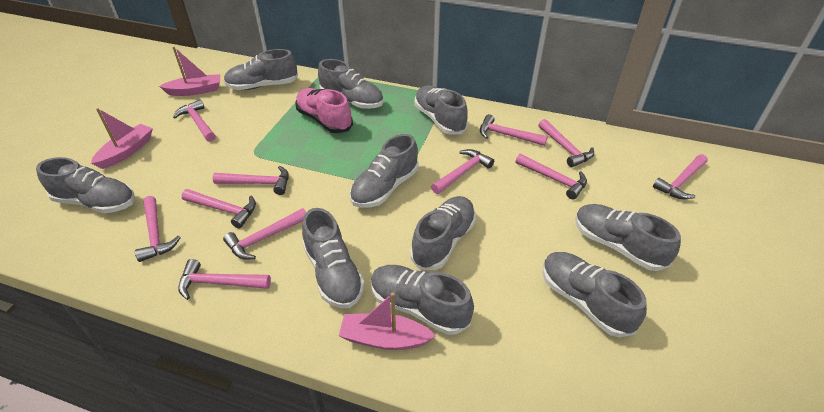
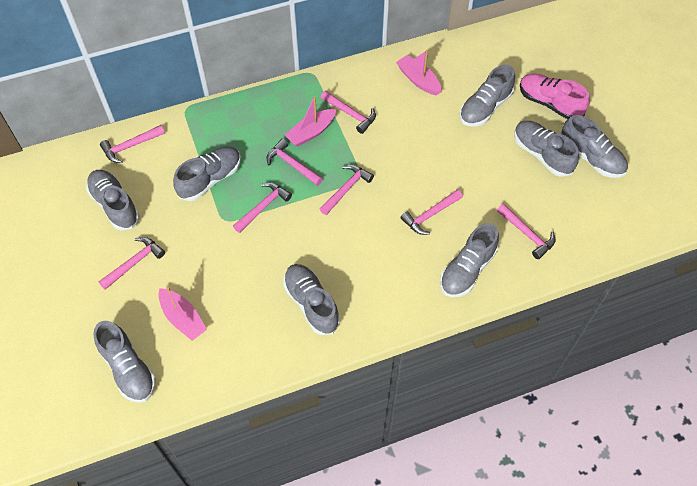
grey shoe: [36,157,135,213] [224,49,298,90] [302,208,365,308] [318,59,383,109] [350,134,419,208] [371,265,474,335] [410,196,476,270] [414,85,468,135] [543,252,647,337] [575,204,681,271] = 10 -> [86,170,140,230] [94,321,156,403] [173,147,241,201] [283,264,340,335] [440,223,499,297] [460,65,515,127] [514,121,579,177] [561,115,628,178] = 8
pink hammer: [135,196,181,262] [173,99,216,142] [178,259,271,300] [182,189,256,228] [213,166,289,195] [223,208,306,260] [431,149,494,194] [480,114,548,146] [515,154,587,199] [538,119,594,167] [653,154,708,199] = 11 -> [99,237,165,290] [100,125,165,163] [233,182,292,233] [266,139,323,186] [320,165,374,215] [321,91,376,134] [400,189,463,235] [497,203,555,259] = 8

